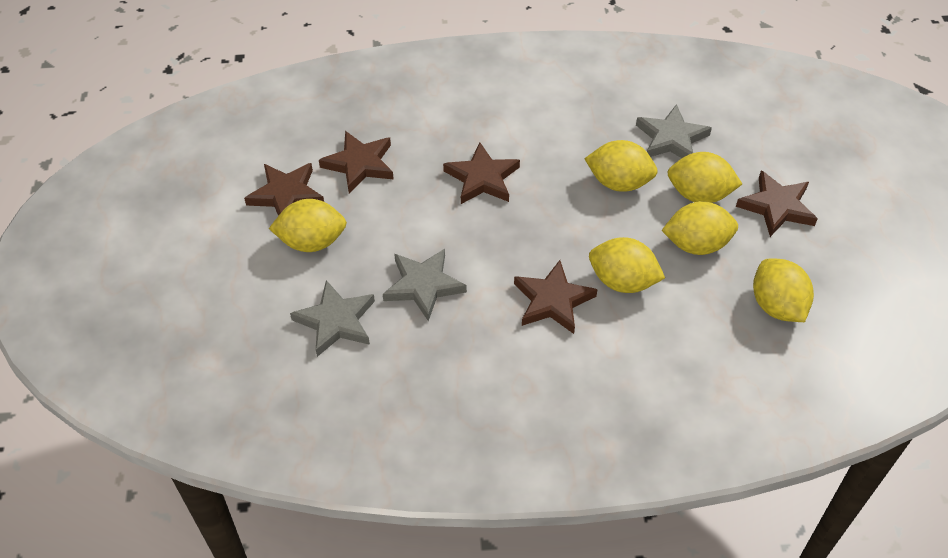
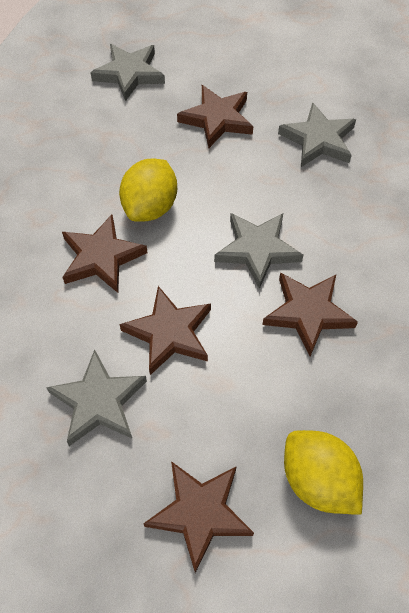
grey star: [290,280,375,357] [383,249,467,321] [636,104,712,158] = 3 -> [46,350,147,446] [90,44,165,101] [214,213,303,289] [278,102,356,167] = 4
yellow lemon: [269,199,347,252] [584,140,658,192] [589,237,665,293] [661,201,738,255] [667,152,742,203] [753,259,814,322] = 6 -> [119,159,177,222] [284,430,363,515] = 2

